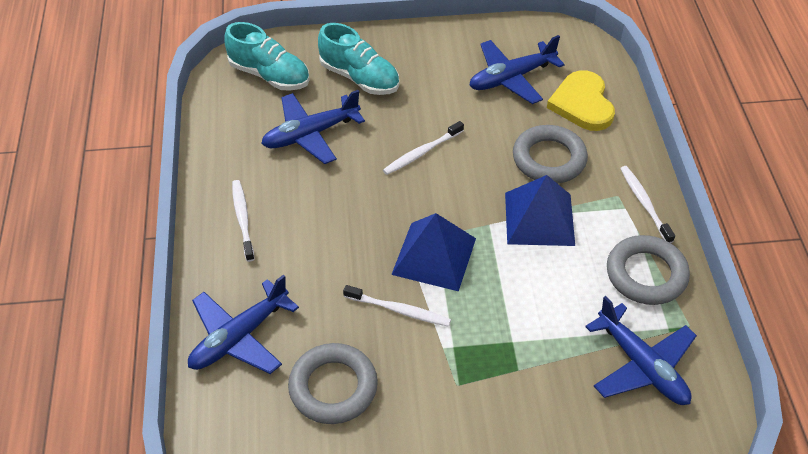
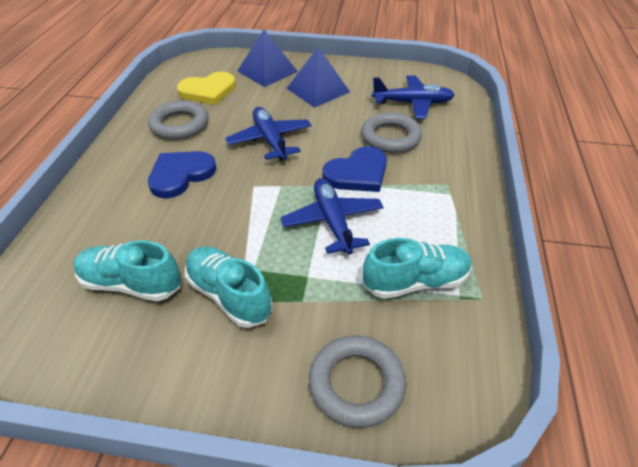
blue heart: none = 0 -> [148,151,217,198] [322,147,387,192] = 2
blue plane: [188,275,299,374] [261,90,365,164] [469,35,565,104] [585,296,697,405] = 4 -> [225,107,312,161] [280,178,384,255] [372,75,454,119] = 3
turquoise shoe: [224,22,310,91] [318,23,399,95] = 2 -> [73,240,181,301] [185,246,273,328] [363,238,472,299] = 3
white toothbrush: [232,180,255,262] [343,285,451,327] [383,121,464,175] [620,166,675,243] = 4 -> none = 0

